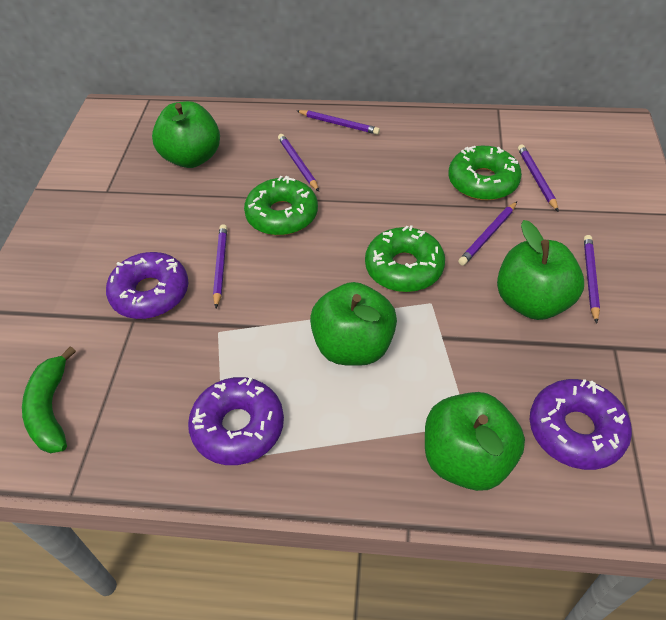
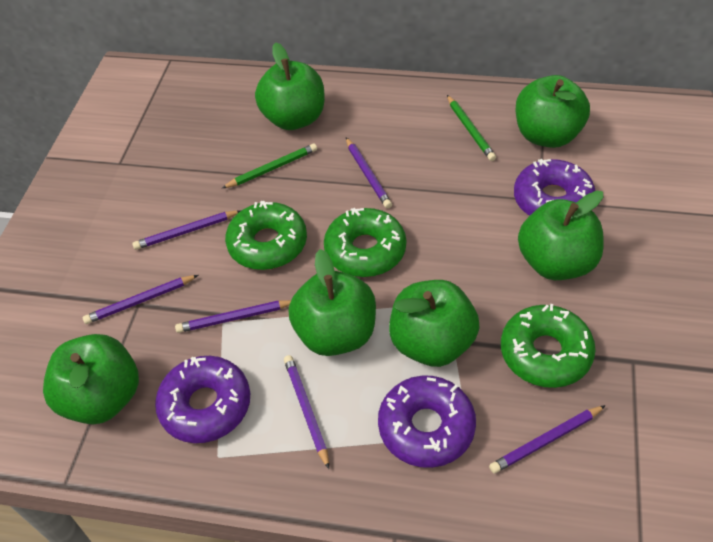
green apple: [152,101,220,168] [310,282,397,366] [425,392,525,491] [497,220,584,320] = 4 -> [43,334,139,424] [255,42,325,130] [289,249,376,356] [389,280,480,367] [515,75,590,148] [518,191,604,280] = 6
green banana: [22,346,76,453] = 1 -> none = 0
green pencil: none = 0 -> [222,143,317,188] [447,95,496,161] = 2

